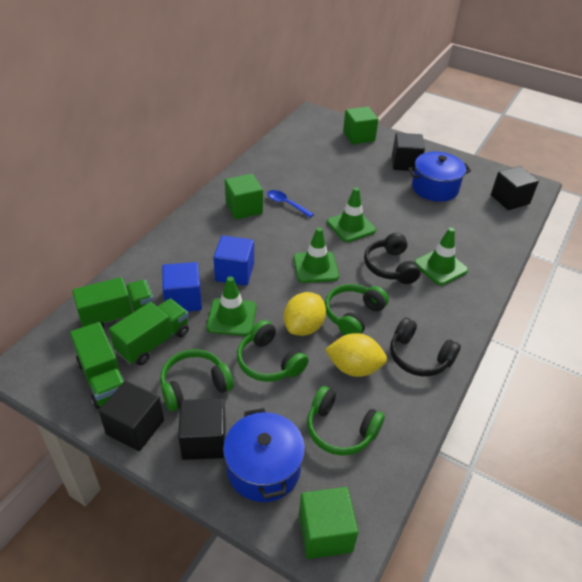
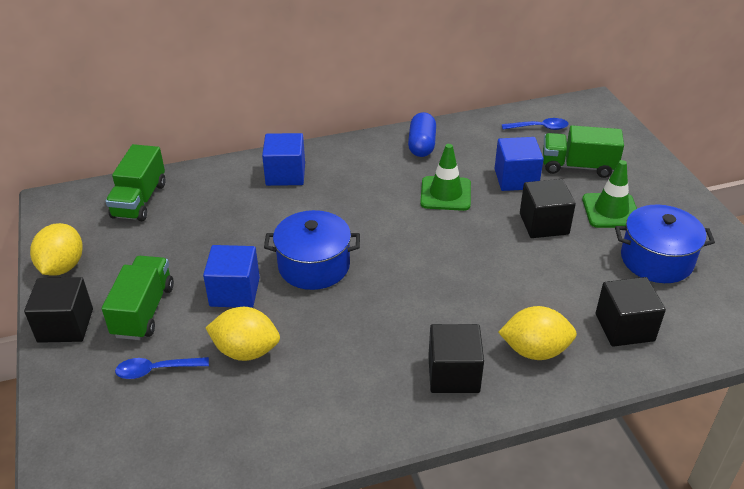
black headphones: [364,233,421,284] [390,317,461,376] = 2 -> none = 0
blue capsule: none = 0 -> [408,112,436,157] = 1
blue cube: [162,262,202,312] [213,235,254,286] = 2 -> [203,245,260,308] [262,133,305,186] [494,137,544,191] = 3
blue spoon: [267,190,314,218] = 1 -> [115,357,209,379] [502,118,569,130] = 2
green cube: [225,174,263,220] [299,487,359,559] [343,107,379,144] = 3 -> none = 0
green headphones: [160,349,234,411] [237,320,309,382] [307,386,384,456] [325,284,389,335] = 4 -> none = 0
green traffic cone: [206,276,256,336] [293,227,339,283] [327,187,376,242] [414,227,468,286] = 4 -> [420,144,471,211] [582,160,637,228] = 2
yellow lemon: [284,292,326,336] [325,333,387,377] = 2 -> [30,223,83,276] [206,307,280,361] [498,306,577,360] = 3

